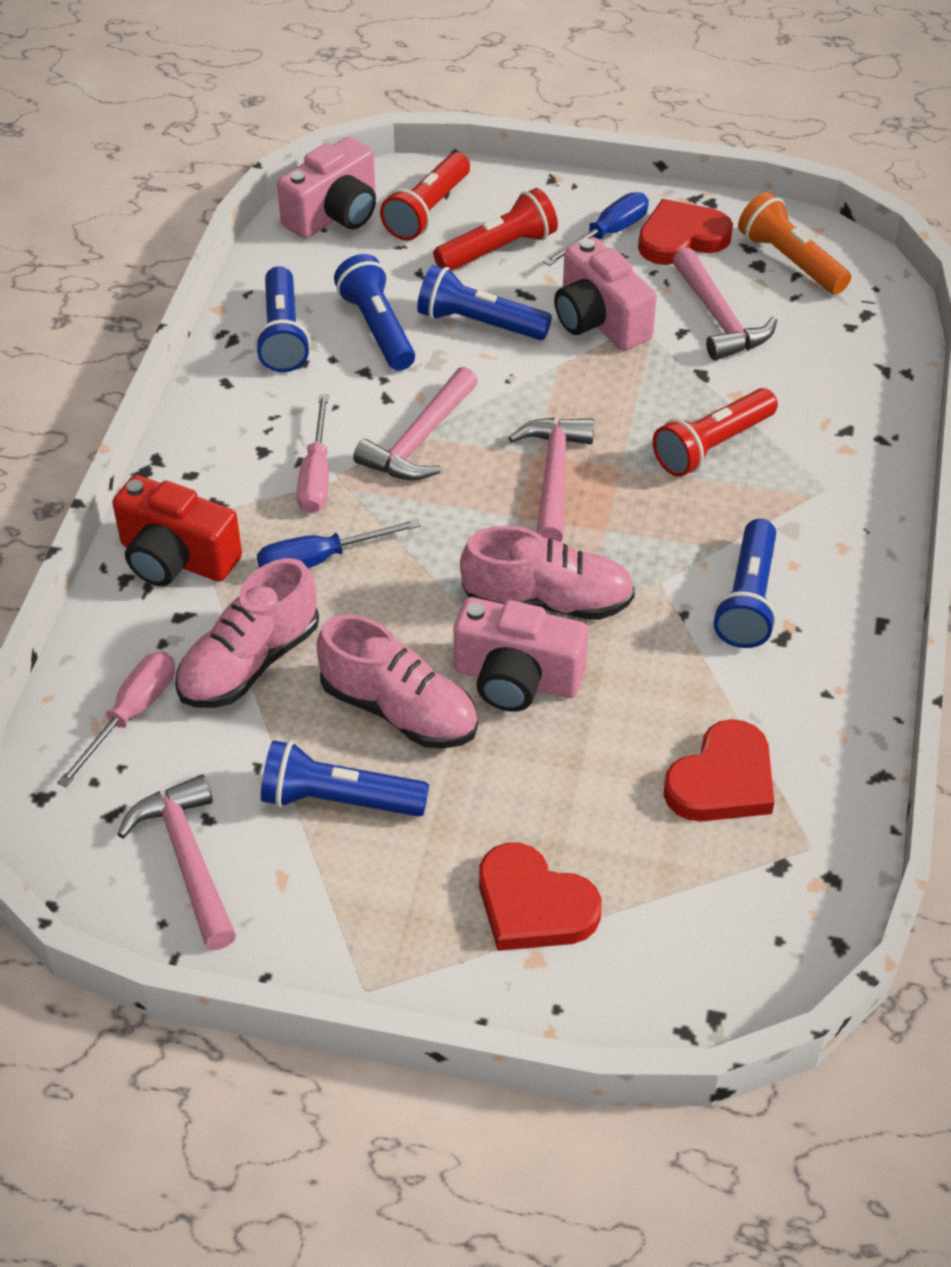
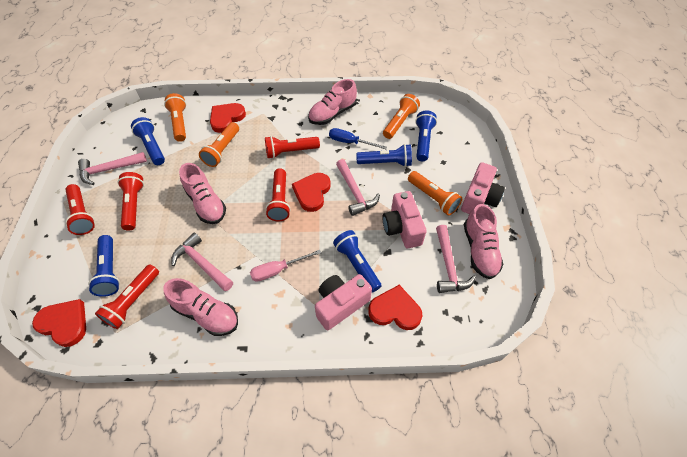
blue screwdriver: [257,519,421,568] [543,192,649,266] = 2 -> [329,128,387,149] = 1
orange flashlight: [738,192,851,294] = 1 -> [164,93,186,142] [199,122,239,167] [383,94,420,139] [408,171,462,216] = 4
pink screwdriver: [57,652,175,788] [297,394,329,513] = 2 -> [250,250,321,282] = 1
pink shoe: [175,558,319,708] [317,614,478,749] [460,526,635,620] = 3 -> [163,278,238,336] [179,163,226,224] [308,79,357,125] [464,204,504,279] = 4
red camera: [112,475,242,586] = 1 -> none = 0
red flashlight: [380,152,470,240] [433,188,558,271] [653,388,778,477] = 3 -> [65,184,95,235] [95,264,159,329] [117,172,144,230] [265,136,320,159] [266,168,291,222] = 5
red heart: [479,843,602,951] [638,199,733,265] [664,719,774,821] = 3 -> [32,299,86,347] [210,103,246,133] [292,173,331,212] [368,285,422,330] = 4

